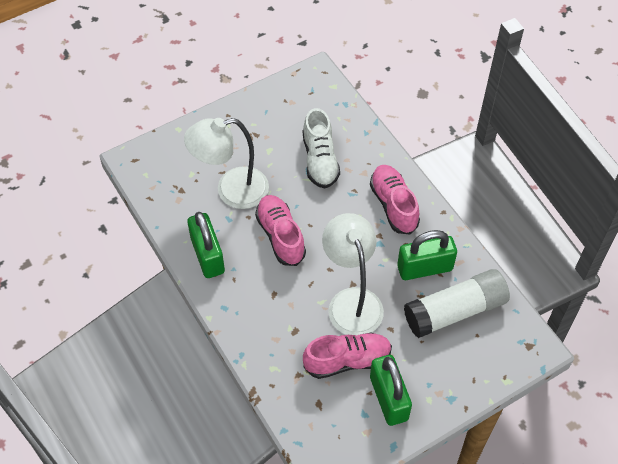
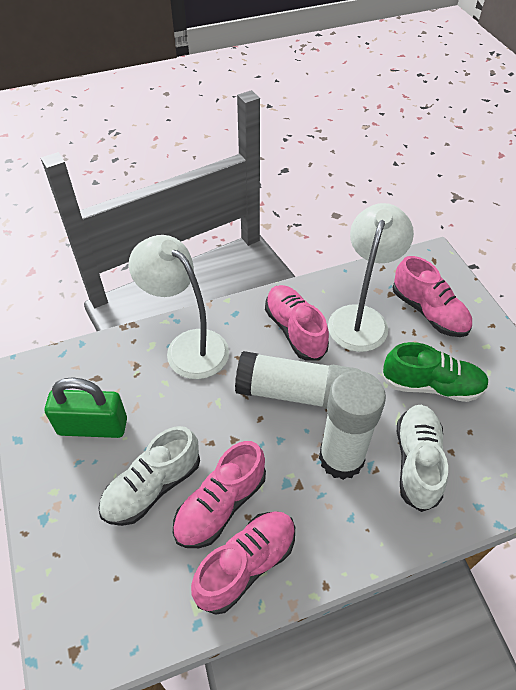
green padlock: [188,212,225,278] [370,355,412,426] [397,230,457,280] = 3 -> [45,377,127,438] = 1
green shoe: none = 0 -> [382,342,489,402] = 1
pink shoe: [255,195,306,266] [303,333,392,379] [370,165,420,234] = 3 -> [173,441,266,548] [191,511,295,615] [265,285,329,360] [393,256,472,337] = 4
white glue stick: [404,269,510,338] = 1 -> [235,351,361,409] [319,370,386,480] = 2
white shoe: [303,108,340,188] = 1 -> [98,426,200,526] [397,405,448,512] = 2

